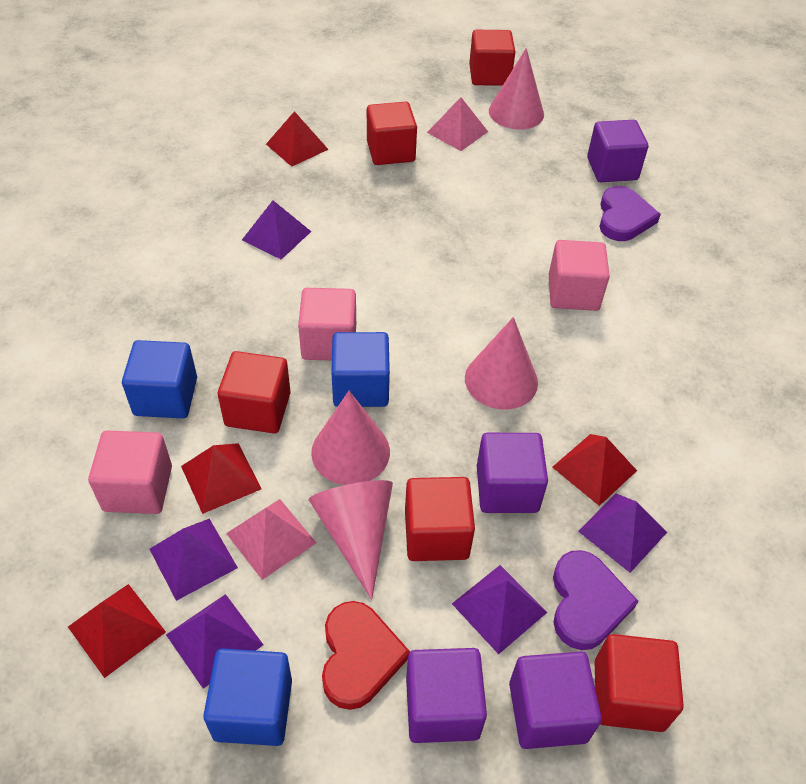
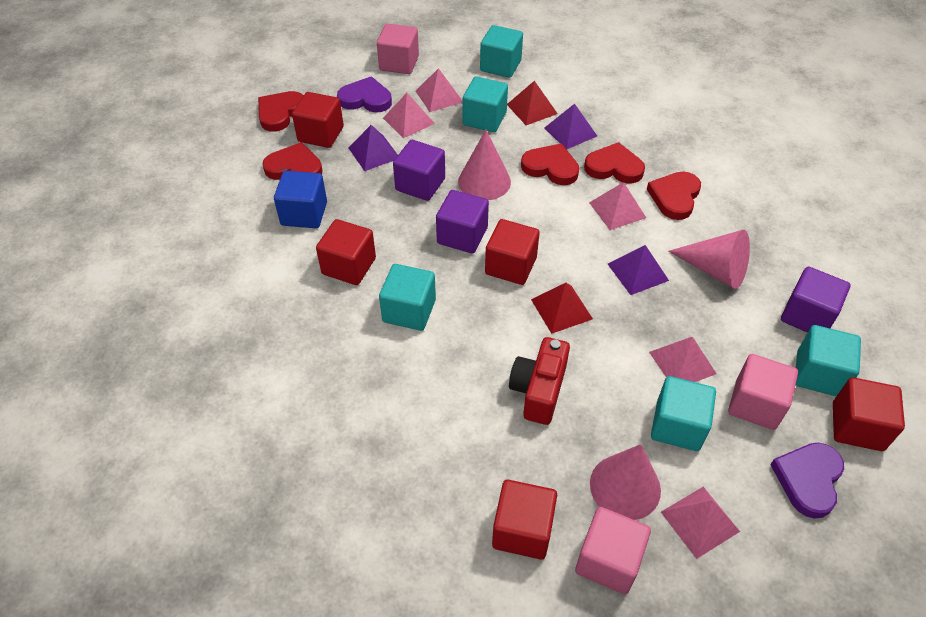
blue cube: [122,340,197,418] [203,648,292,746] [331,332,390,407] = 3 -> [274,171,327,228] = 1
pink cone: [309,480,393,600] [311,391,390,485] [465,317,538,410] [489,48,544,130] = 4 -> [458,130,511,200] [590,444,661,520] [668,230,750,289] = 3
pink pyramid: [226,499,316,580] [427,97,488,151] = 2 -> [383,93,435,138] [416,68,463,112] [589,182,646,230] [649,337,717,382] [661,487,740,559] = 5
purple cube: [406,648,487,743] [477,433,548,513] [509,651,602,749] [587,120,648,182] = 4 -> [393,140,445,201] [436,190,489,254] [781,266,850,333] = 3
purple pyramid: [149,519,238,601] [166,594,263,689] [242,200,312,260] [452,565,547,654] [578,493,667,573] = 5 -> [349,125,398,171] [545,104,597,149] [608,245,669,295] = 3
red camera: none = 0 -> [509,337,570,425] = 1
red heart: [322,601,410,710] = 1 -> [258,91,304,132] [262,142,323,180] [521,143,579,185] [584,142,645,183] [647,171,701,220] = 5
red pyramid: [68,584,166,678] [181,443,262,514] [266,111,329,167] [552,434,637,506] = 4 -> [507,81,558,125] [531,283,593,334] = 2
turquoise cube: none = 0 -> [379,264,436,331] [463,76,508,132] [480,25,523,78] [651,376,716,451] [796,325,861,396] = 5

